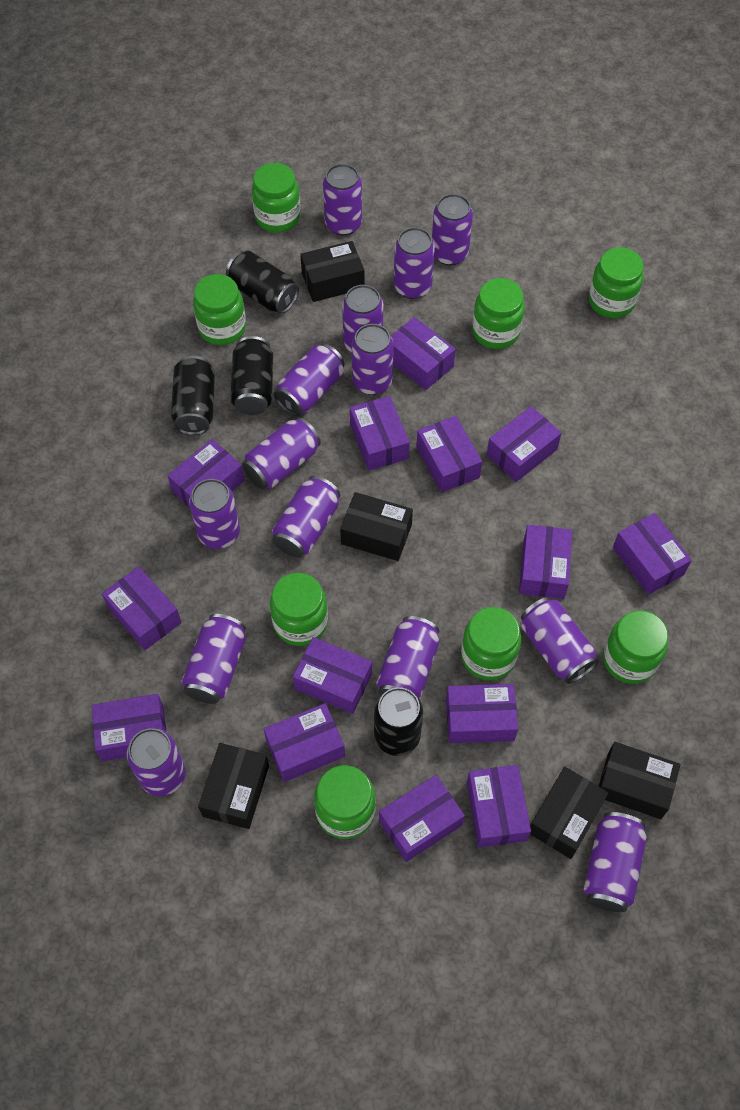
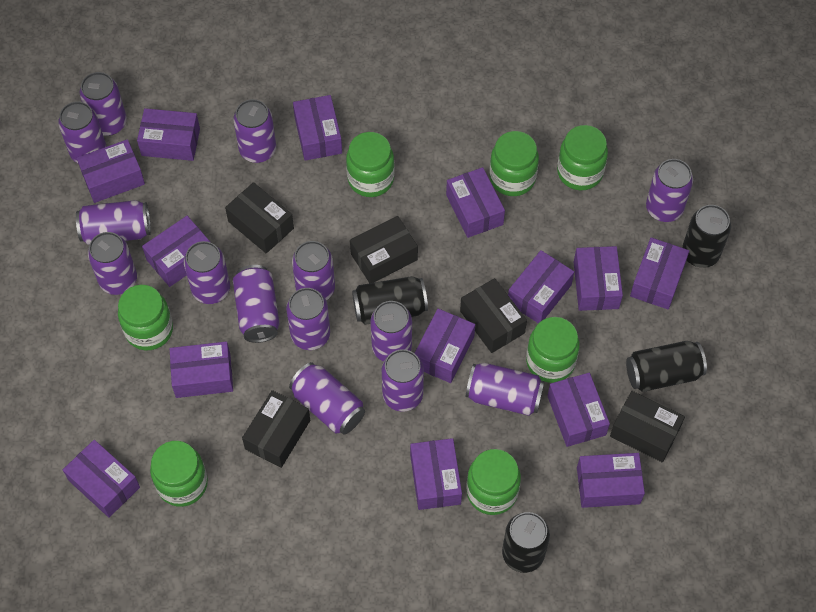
green jar: [193,274,246,345] [252,163,300,233] [270,573,328,646] [314,765,376,839] [461,607,521,680] [472,278,525,349] [589,247,644,318] [603,610,668,684] = 8 -> [118,285,173,351] [150,441,208,507] [346,132,395,197] [466,449,521,515] [490,131,539,196] [526,317,580,383] [557,125,608,190] = 7

